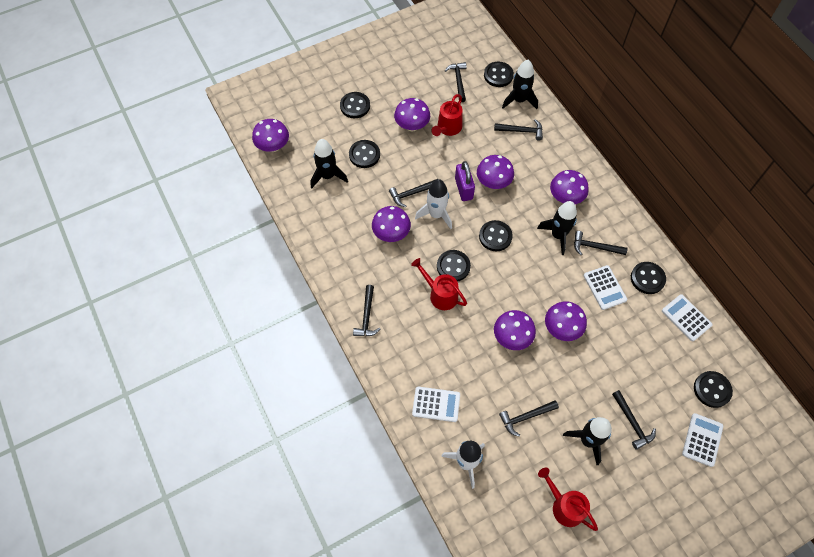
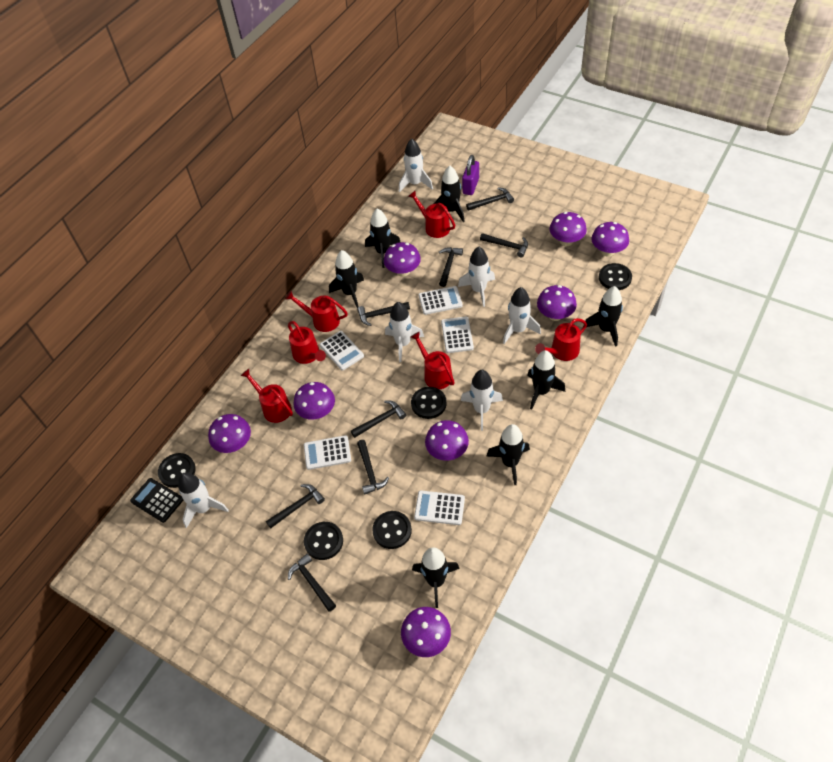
black button: [340,92,370,118] [349,140,380,168] [437,250,471,282] [479,220,513,251] [484,62,514,87] [631,262,666,294] [694,371,733,408] = 7 -> [158,453,196,488] [304,522,343,560] [372,511,412,549] [411,387,447,419] [599,263,632,290] = 5
black calculator: none = 0 -> [130,478,183,523] = 1
black hammer: [353,285,380,336] [389,179,437,207] [445,62,467,102] [494,119,543,140] [499,400,559,437] [574,231,628,255] [612,390,656,450] = 7 -> [266,484,325,528] [288,554,336,612] [351,400,406,438] [357,302,410,326] [357,440,389,495] [439,247,463,287] [466,187,514,211] [480,233,528,257] = 8
black rocket: [311,139,348,189] [502,60,538,109] [537,201,577,255] [563,417,612,465] = 4 -> [329,250,364,308] [365,208,400,268] [412,547,460,608] [434,166,465,222] [486,424,530,485] [527,350,565,410] [583,286,623,347] = 7
purple mushroom: [252,119,289,152] [372,206,411,242] [394,98,430,131] [477,155,514,189] [494,310,536,350] [545,301,587,341] [550,170,589,204] = 7 -> [208,414,251,453] [294,382,335,420] [384,242,421,277] [401,607,451,657] [425,420,469,461] [537,285,577,321] [550,212,587,246] [591,222,629,256] = 8
red watering can: [411,258,467,310] [431,94,463,136] [538,468,598,531] = 3 -> [240,369,293,423] [285,291,348,332] [288,321,326,364] [408,190,455,238] [410,332,455,389] [535,318,587,361] = 6
white calculator: [412,387,460,422] [584,265,627,310] [662,294,712,341] [682,413,723,467] = 4 -> [304,435,351,470] [320,331,364,370] [414,491,465,525] [419,286,463,315] [441,317,474,353] = 5
white rocket: [415,179,452,229] [441,441,485,489] = 2 -> [178,472,229,528] [385,302,424,362] [399,138,433,192] [458,247,495,307] [461,370,503,431] [503,287,541,344] = 6

